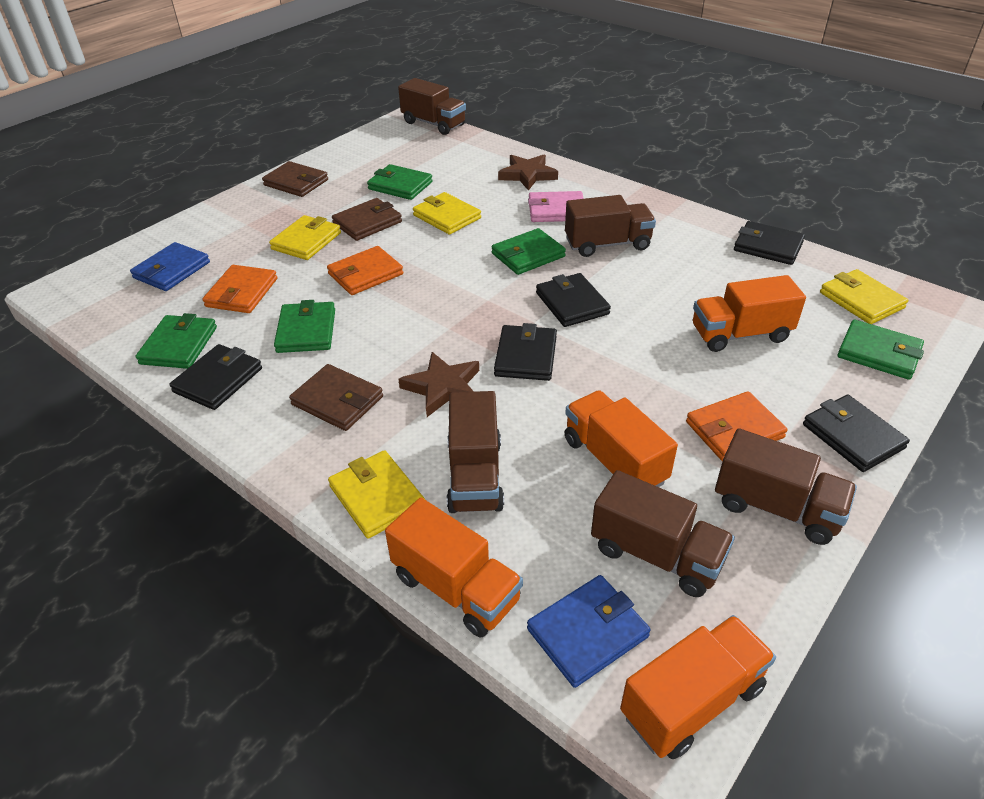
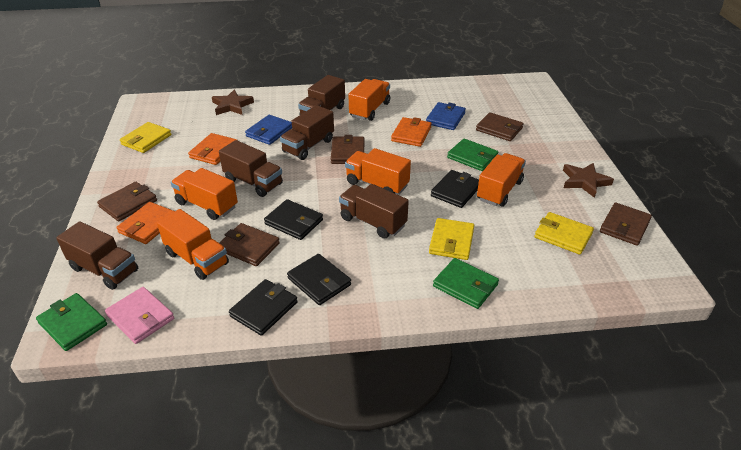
black wallet: [169,344,262,410] [494,323,557,381] [536,273,611,327] [734,221,805,265] [803,395,910,472] = 5 -> [229,279,298,336] [264,199,323,240] [287,254,351,305] [431,170,479,208] = 4
brown wallet: [262,161,328,197] [289,364,383,431] [332,198,402,241] = 3 -> [97,182,157,222] [219,223,280,266] [331,135,364,164] [476,112,524,141] [600,202,652,246] = 5
green wallet: [136,313,217,369] [274,300,335,353] [367,164,433,200] [492,228,566,275] [838,320,924,380] = 5 -> [36,293,107,351] [433,258,499,309] [447,139,499,171] = 3
orange truck: [385,498,523,638] [565,390,678,487] [620,615,776,759] [693,275,806,352] = 4 -> [157,209,229,280] [171,168,238,220] [345,148,411,195] [349,79,390,121] [477,153,526,207] = 5
yellow wallet: [269,215,341,260] [328,450,425,539] [413,192,481,235] [820,269,908,324] = 4 -> [120,122,171,153] [429,218,474,260] [534,212,594,255] = 3

